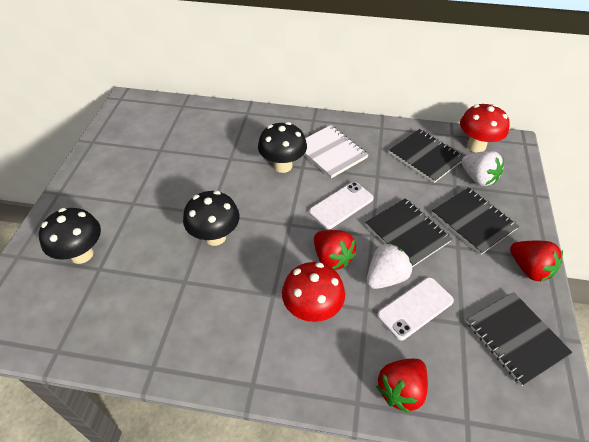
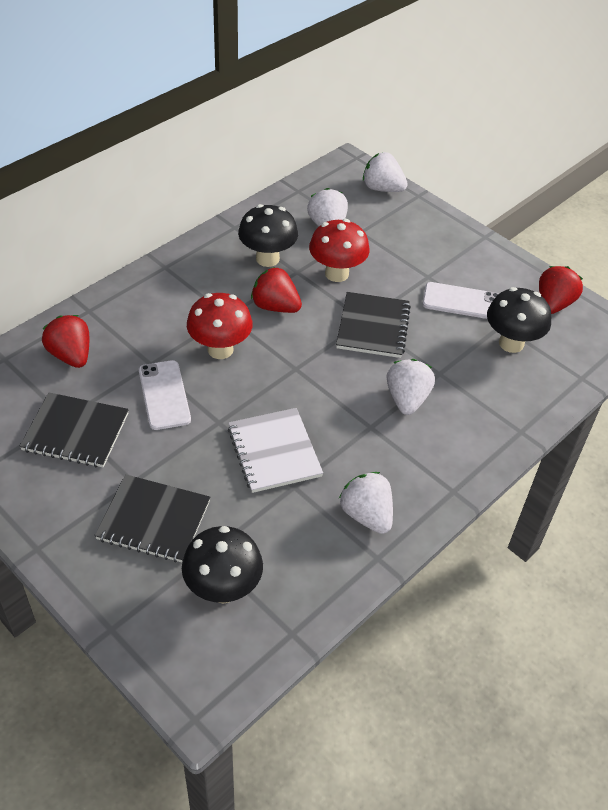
black notebook: [365,198,452,267] [389,129,464,183] [432,187,519,255] [466,292,573,386] = 4 -> [19,393,129,467] [94,474,210,563] [336,292,411,358] = 3
white strawberry: [367,243,412,289] [461,151,504,186] = 2 -> [307,188,348,227] [339,472,393,534] [363,152,408,192] [386,359,435,415] = 4

